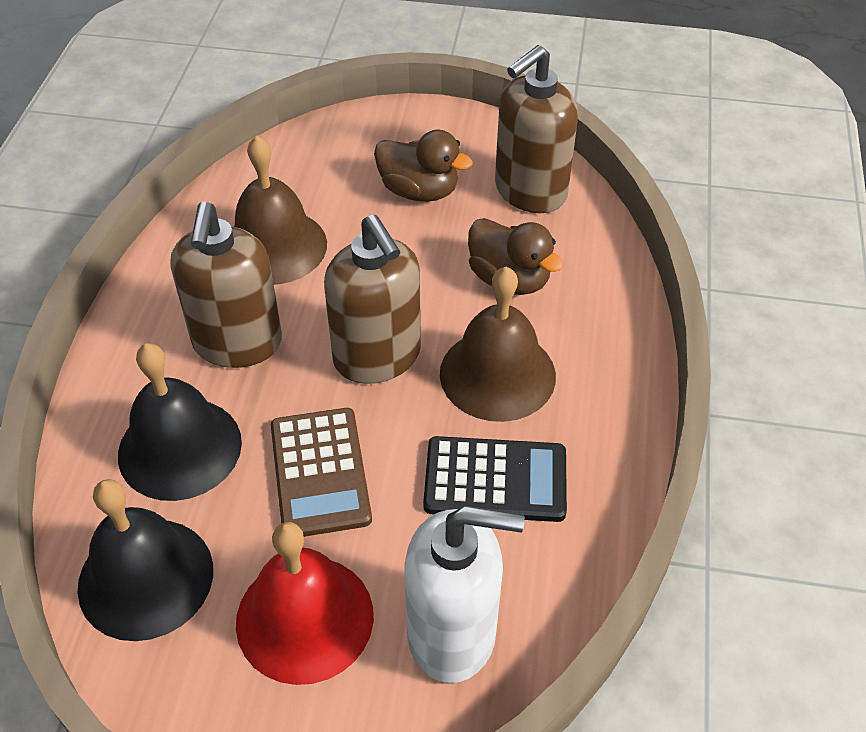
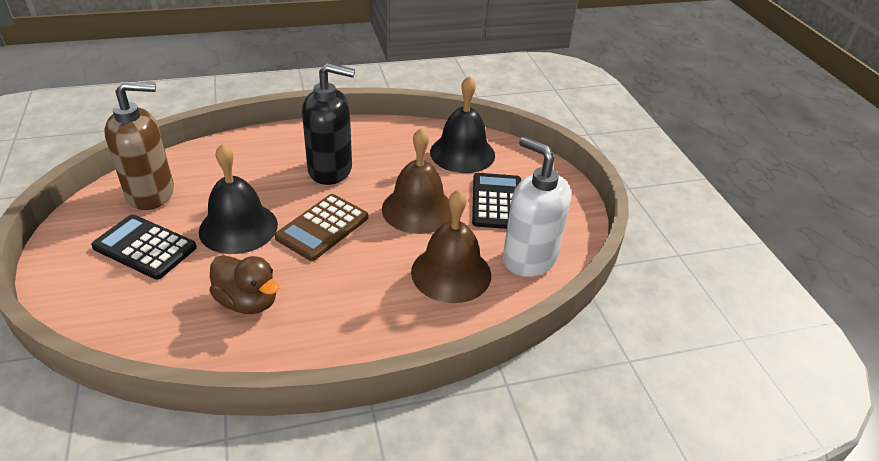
black calculator: [423,436,567,522] = 1 -> [91,214,197,279] [472,173,521,229] = 2
black soap dispenser: none = 0 -> [302,63,355,185] = 1
brown duck: [374,130,473,202] [468,218,564,295] = 2 -> [209,255,279,314] = 1
brown soap dispenser: [171,202,282,368] [324,215,421,384] [495,45,578,213] = 3 -> [105,81,174,210] = 1
red bell: [236,522,374,685] = 1 -> none = 0

